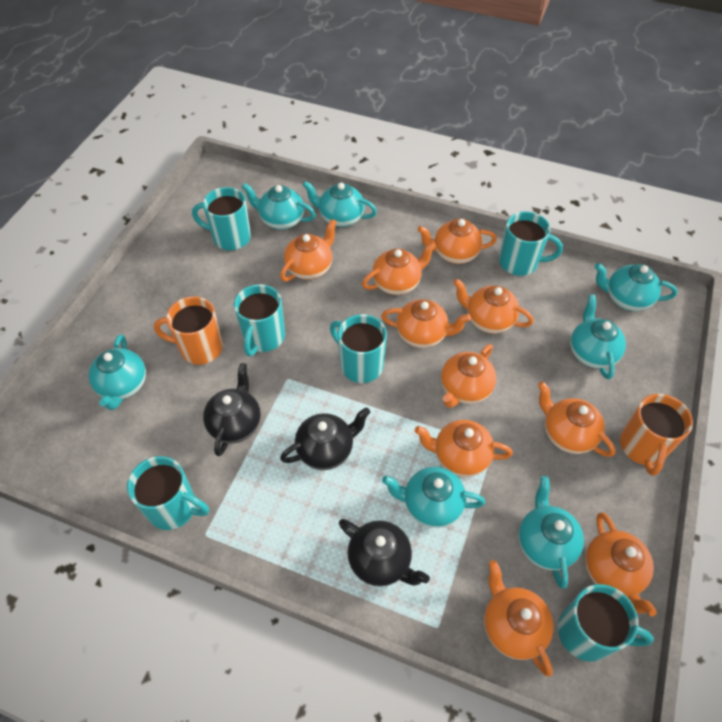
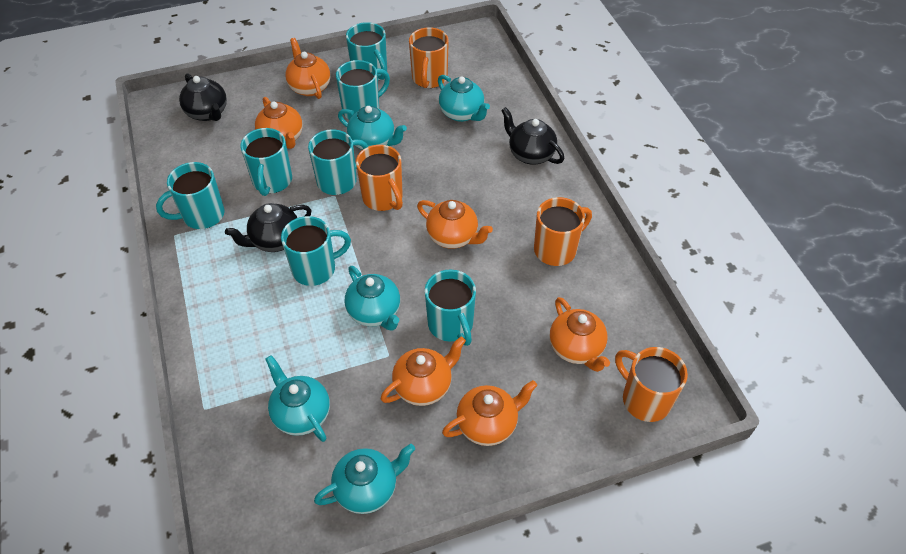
orange mug: [154,296,223,365] [620,394,693,476] = 2 -> [356,145,403,211] [409,27,449,88] [534,197,592,266] [615,347,688,422] = 4
orange teapot: [280,219,337,282] [362,241,436,295] [381,299,471,348] [415,420,513,477] [417,218,497,264] [441,344,496,408] [453,279,534,334] [484,560,554,677] [538,381,616,457] [585,512,657,617] = 10 -> [255,97,303,149] [285,38,330,99] [381,337,466,406] [417,200,493,249] [442,380,537,446] [550,297,610,372] = 6
turquoise mug: [127,456,209,530] [192,187,251,251] [234,284,285,356] [330,314,387,383] [499,211,563,276] [558,584,654,662] = 6 -> [156,162,224,229] [240,128,292,196] [281,216,351,286] [308,129,368,195] [336,60,390,120] [346,22,387,81] [425,270,476,346] = 7
turquoise teapot: [89,334,146,410] [242,183,316,230] [303,181,377,227] [382,467,485,528] [518,476,584,589] [570,294,626,379] [595,263,678,311] = 7 -> [265,355,330,442] [314,444,415,514] [338,106,407,150] [345,266,400,331] [438,75,490,122] = 5

